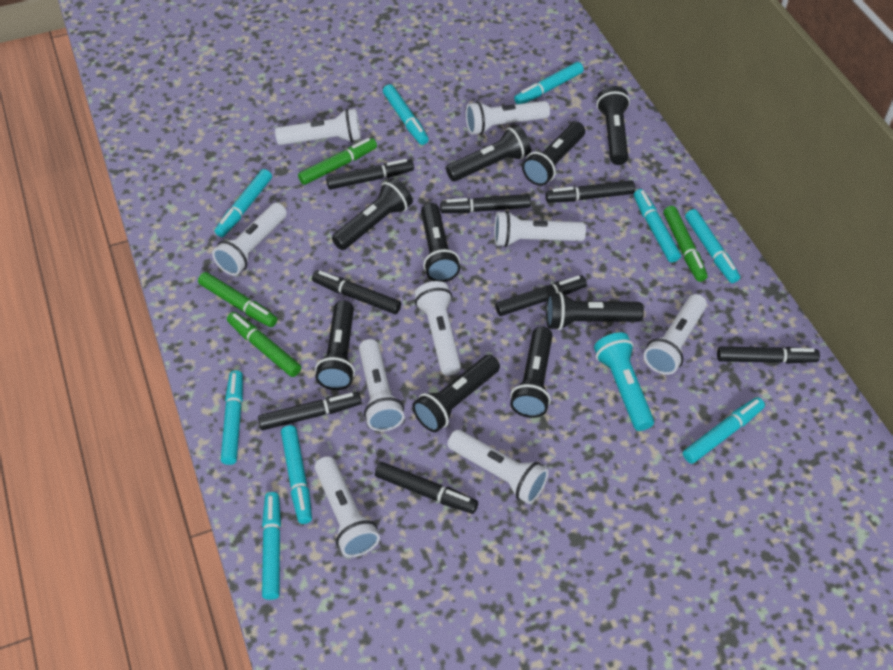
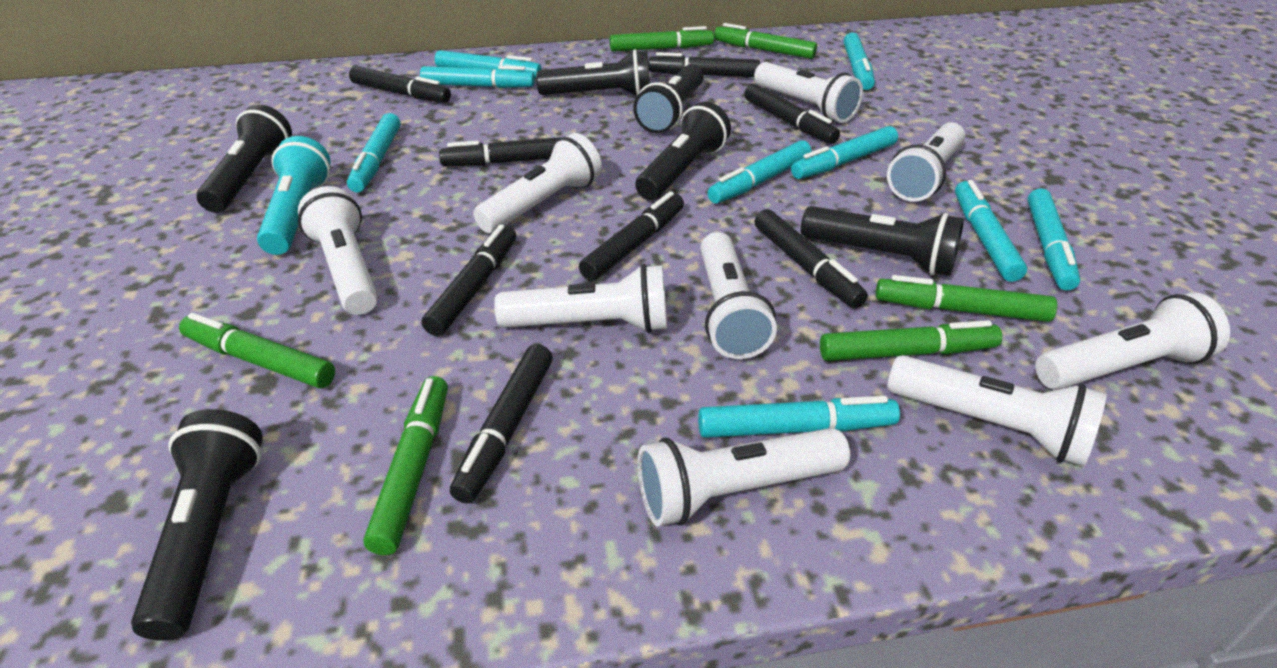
black flashlight: [315,300,355,390] [332,178,413,250] [412,355,500,432] [421,203,460,282] [446,125,531,181] [510,326,553,418] [522,122,585,186] [546,292,644,330] [597,86,630,165] = 9 -> [131,409,263,641] [197,104,292,213] [536,49,650,96] [633,64,704,134] [635,102,731,200] [801,206,964,276] = 6
green marker: [198,272,278,327] [227,312,301,377] [298,138,377,185] [663,206,707,282] = 4 -> [179,313,335,389] [363,376,448,555] [610,26,714,52] [714,23,817,59] [820,320,1002,361] [876,275,1057,322] = 6

